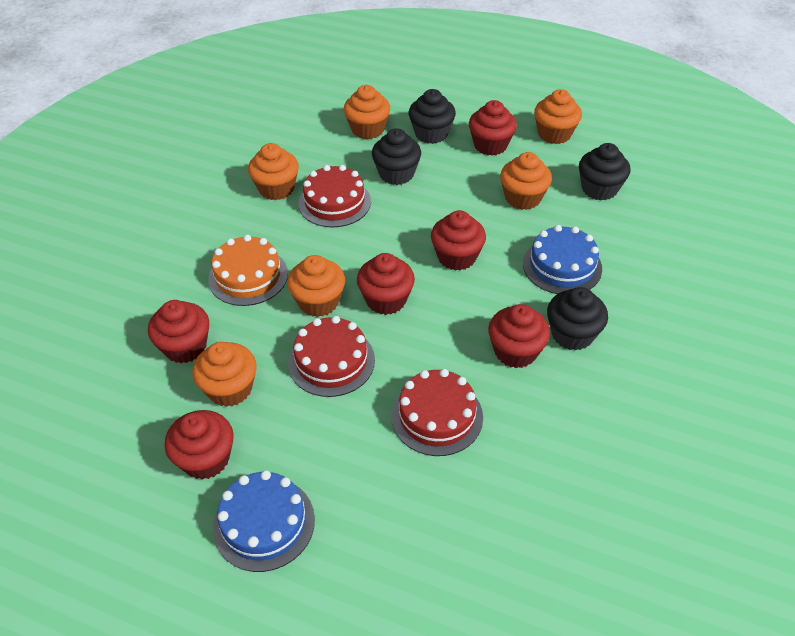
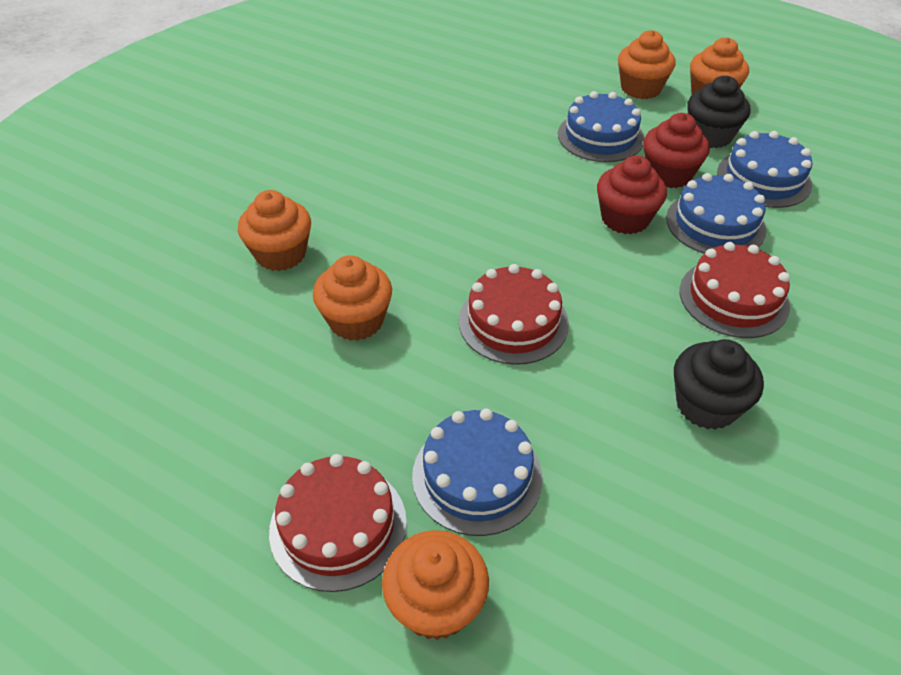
black cupcake: [372,128,421,185] [409,89,456,144] [547,287,608,351] [579,143,631,200] = 4 -> [674,339,764,430] [688,76,751,148] = 2
blue cake: [213,470,315,572] [523,225,602,294] = 2 -> [412,409,543,536] [558,91,644,162] [666,173,767,254] [717,131,812,208] = 4
orange cake: [208,235,288,306] = 1 -> none = 0
orange cupcake: [192,342,256,407] [248,143,299,200] [287,255,345,317] [344,85,390,139] [500,152,552,210] [534,89,582,144] = 6 -> [238,190,311,271] [313,255,392,341] [382,530,489,640] [618,30,676,99] [690,37,749,94] = 5
red cupcake: [148,300,209,363] [164,410,234,480] [357,253,415,315] [431,210,486,271] [469,100,517,155] [488,304,550,368] = 6 -> [597,156,667,234] [643,113,710,188] = 2

